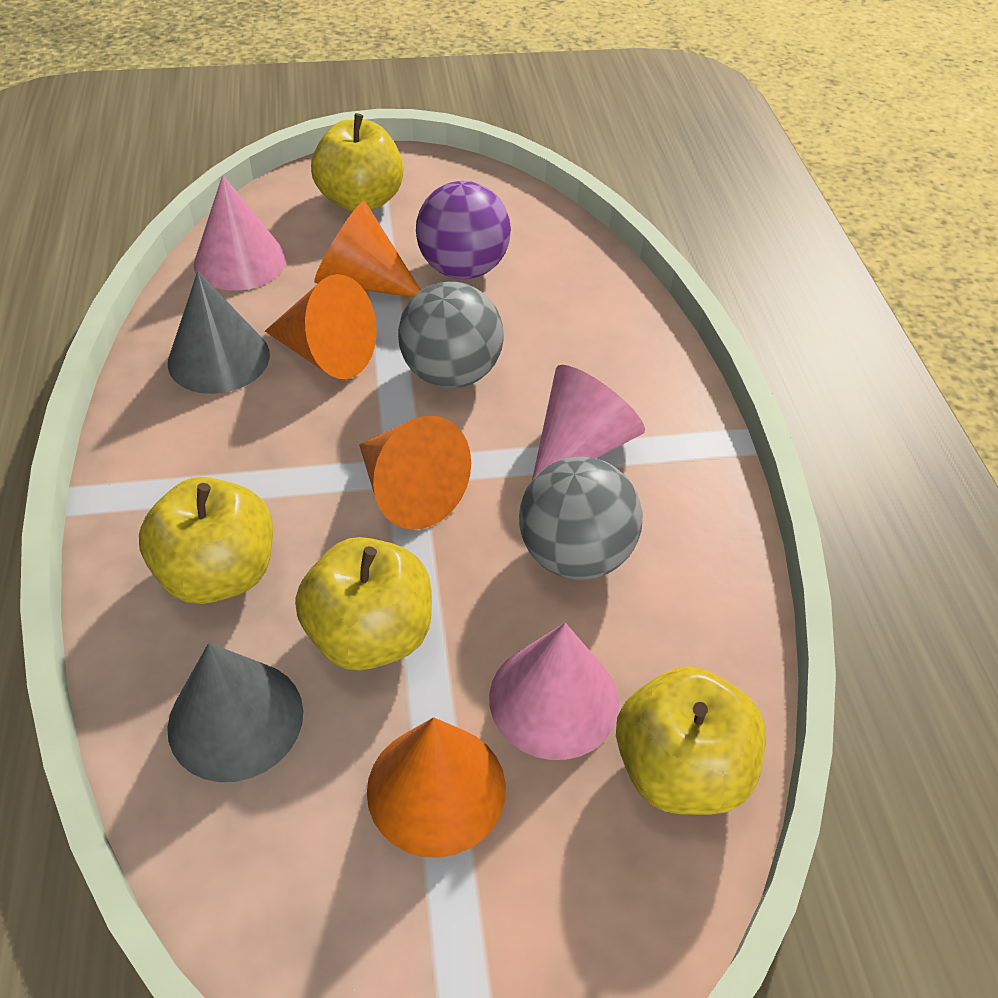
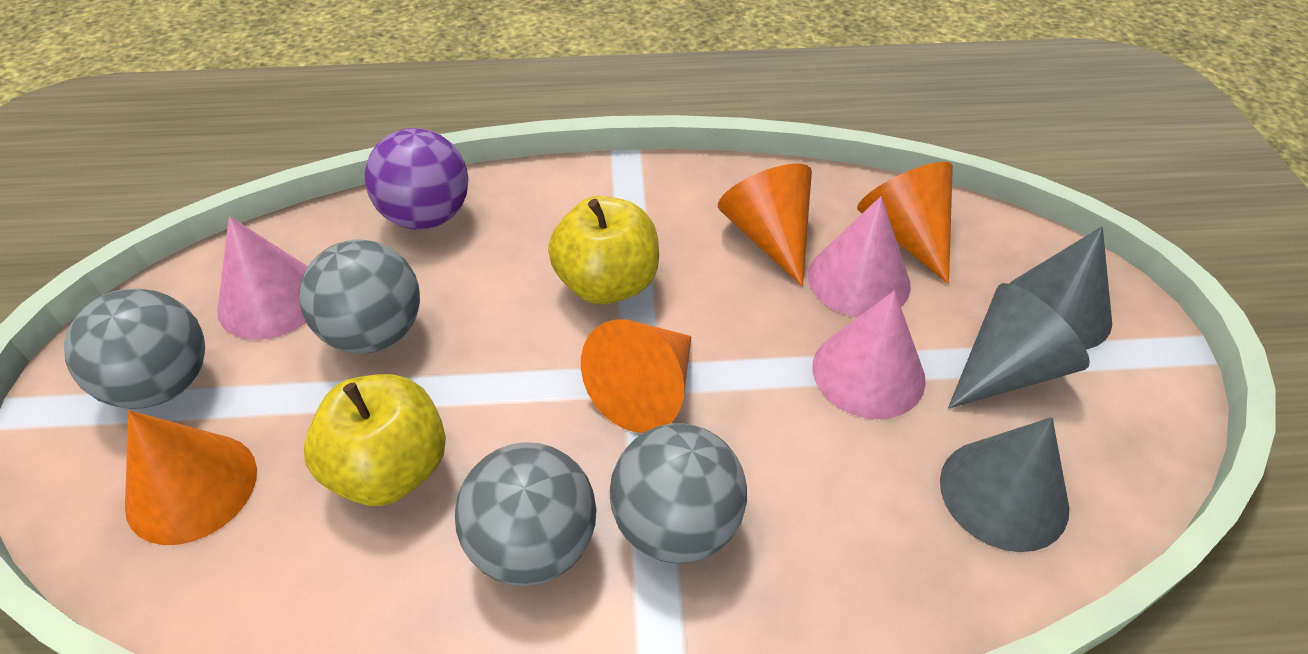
grey ball: [398,281,504,388] [519,457,642,580] = 2 -> [64,289,205,409] [299,239,420,353] [455,442,596,586] [610,423,747,564] = 4
grey cone: [167,643,303,782] [168,271,270,394] = 2 -> [940,417,1069,552] [948,283,1090,409] [1009,226,1112,350] = 3
yellow apple: [139,477,273,604] [295,537,432,671] [311,113,404,212] [616,666,766,815] = 4 -> [304,374,446,506] [548,196,659,305] = 2

